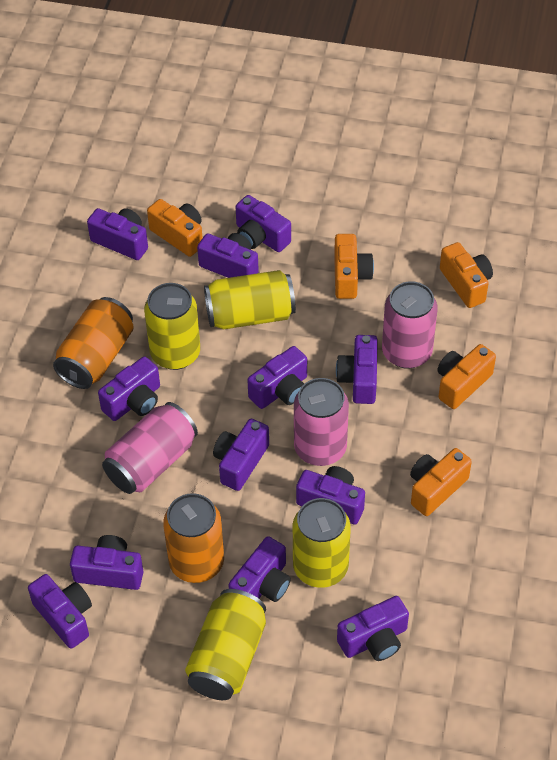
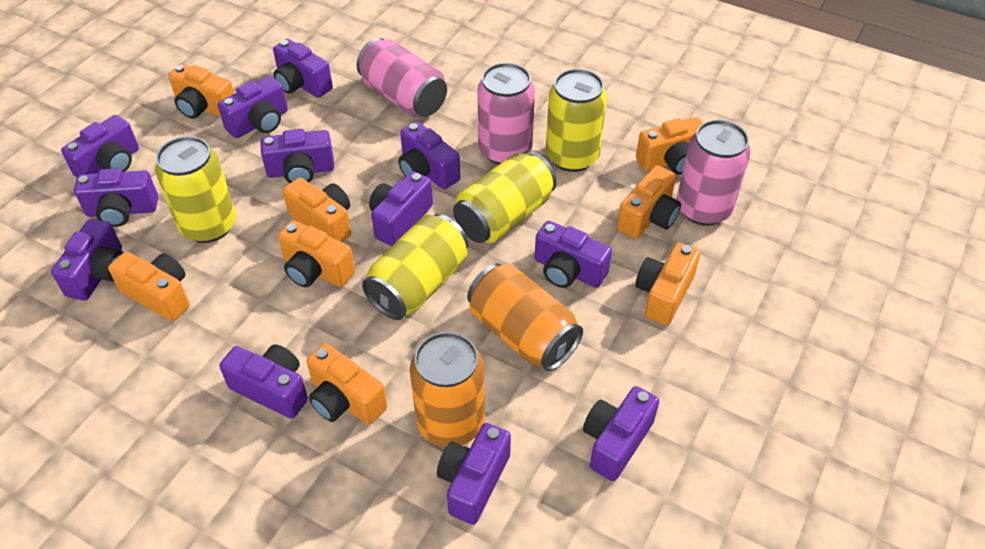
orange camera: [147,199,202,257] [334,234,374,299] [410,448,472,516] [437,344,496,409] [440,242,493,308] = 5 -> [108,252,190,322] [168,64,234,119] [278,220,355,287] [283,177,351,242] [307,343,387,425] [617,165,681,239] [635,242,700,325] [636,117,703,175] = 8

